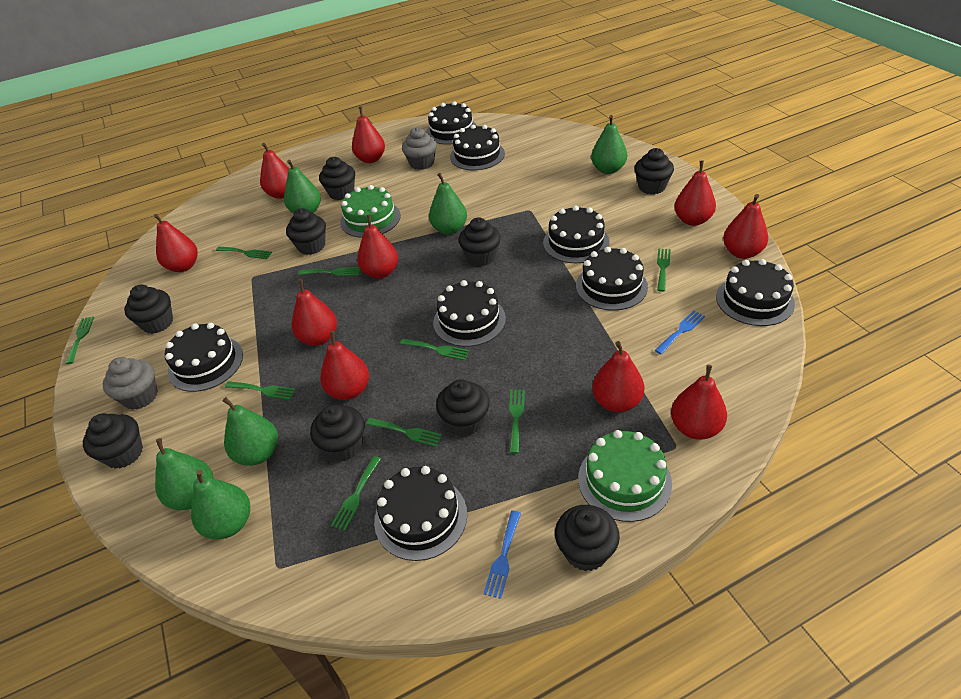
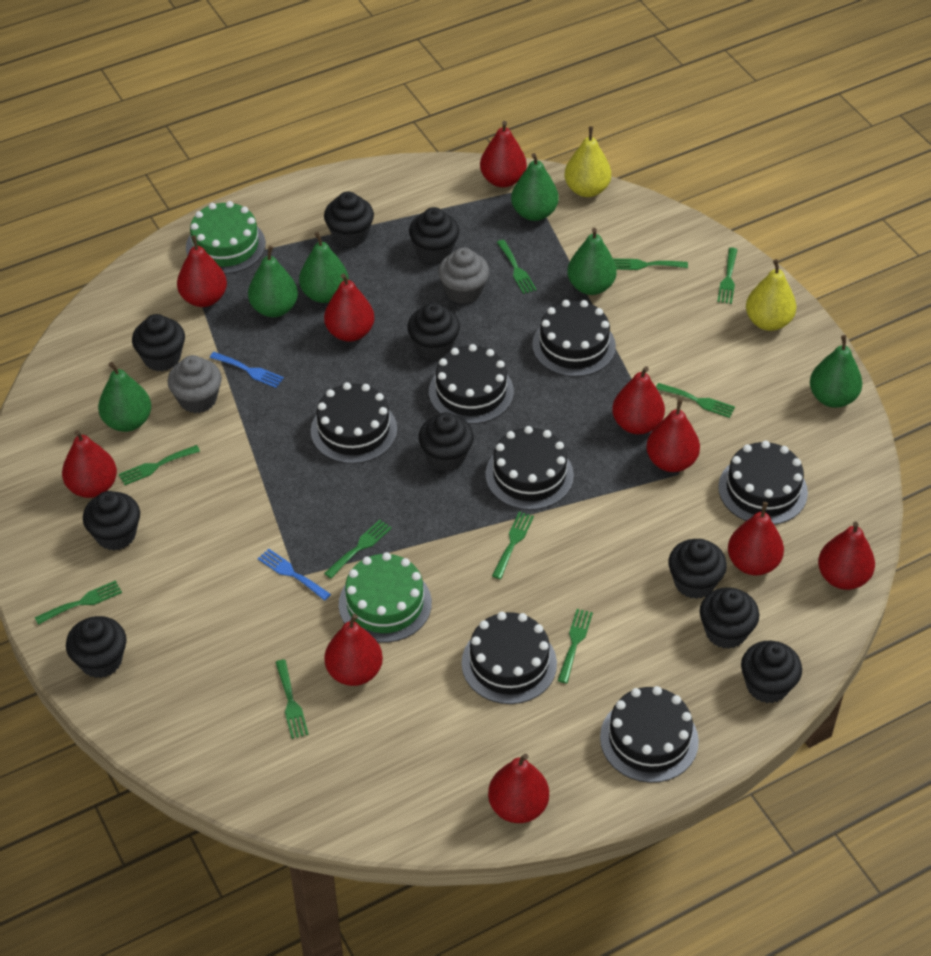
black cake: [165,323,243,392] [374,466,467,561] [426,101,477,145] [433,280,506,347] [450,125,505,170] [543,205,609,263] [576,247,648,311] [716,259,795,326] = 8 -> [311,382,397,464] [429,344,514,424] [462,612,557,704] [485,426,574,510] [532,300,616,377] [600,686,699,783] [718,440,808,525] = 7
black cupcake: [83,413,143,469] [124,285,173,334] [286,208,326,255] [310,404,365,461] [319,157,355,200] [436,379,490,436] [459,217,501,266] [555,505,620,571] [634,148,674,194] = 9 -> [66,616,126,678] [83,491,140,551] [132,314,185,371] [324,191,374,247] [407,303,460,360] [409,207,459,263] [418,412,474,471] [668,539,727,599] [700,587,759,649] [741,641,802,703] = 10
green fork: [66,316,94,364] [216,247,272,259] [225,381,296,400] [298,267,360,276] [331,456,381,531] [366,418,442,447] [400,339,469,360] [509,390,525,454] [657,248,671,292] = 9 -> [34,580,122,625] [119,445,200,485] [275,659,309,739] [324,520,392,578] [492,511,534,579] [497,240,537,294] [558,609,593,683] [613,258,688,270] [656,383,735,418] [717,248,738,304] = 10
yellow pear: none = 0 -> [564,126,611,197] [746,259,796,331] = 2

